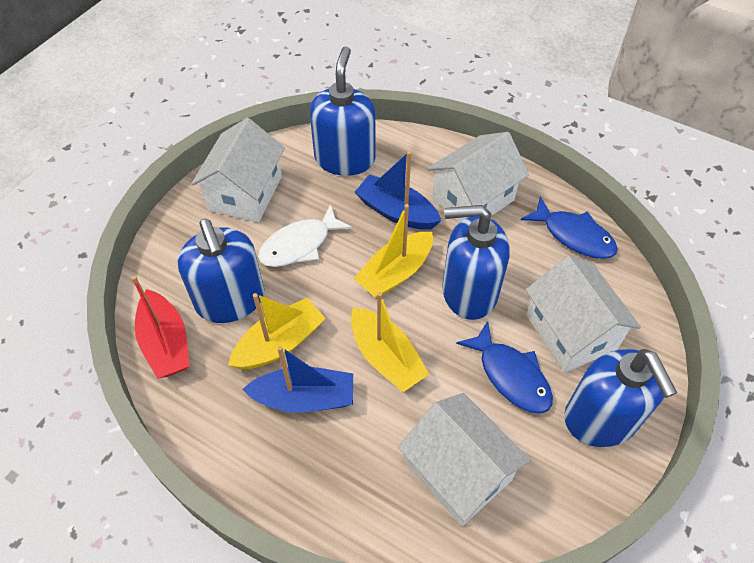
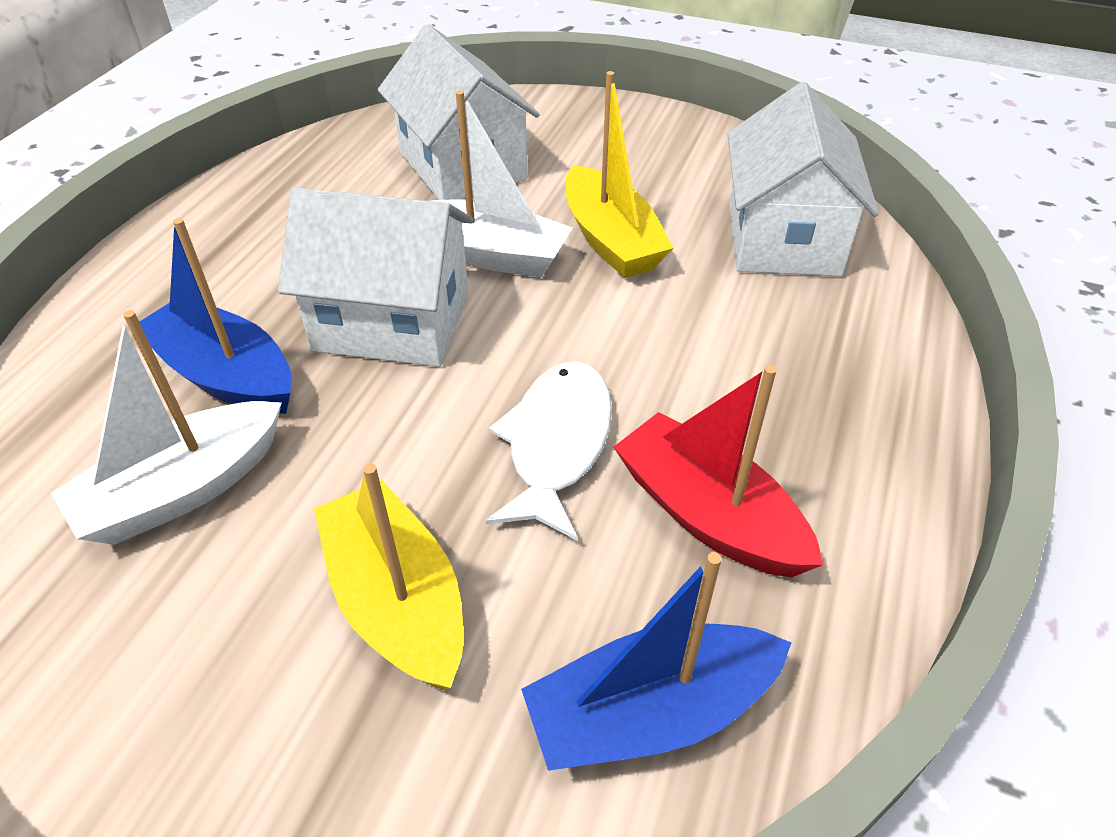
blue fish: [456,321,553,414] [521,196,618,259] = 2 -> none = 0
blue soap dispenser: [178,219,264,323] [310,47,375,176] [442,205,510,320] [564,349,677,447] = 4 -> none = 0
white boat: none = 0 -> [51,310,281,545] [432,90,573,278] = 2
white house: [191,118,285,223] [398,393,531,526] [427,132,529,222] [526,256,641,373] = 4 -> [278,187,473,367] [378,24,540,200] [728,82,879,276] = 3
yellow boat: [228,293,326,369] [351,292,429,392] [353,204,433,298] = 3 -> [314,463,464,690] [566,71,673,278] = 2

